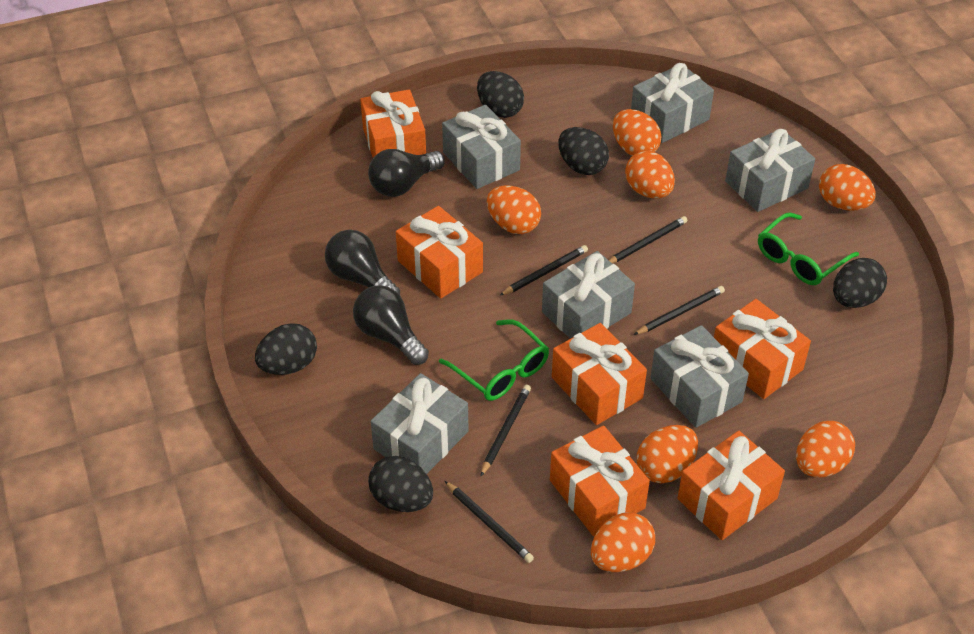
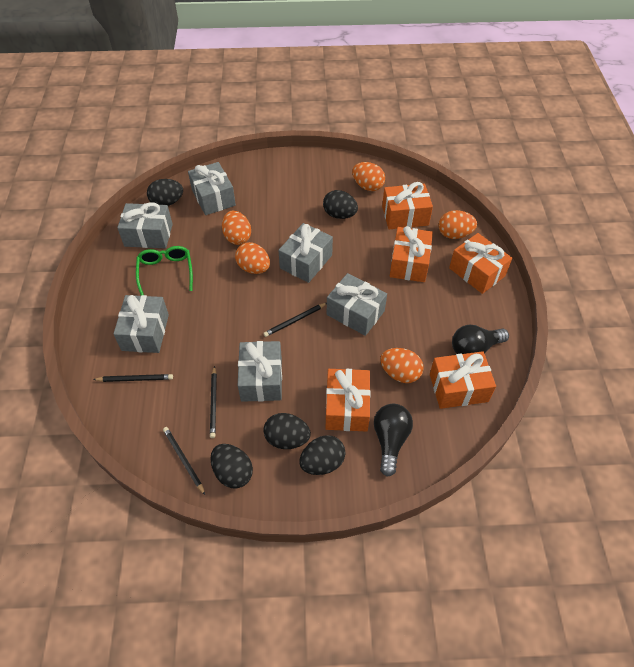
black light bulb: [325,230,400,295] [353,285,429,365] [368,149,445,197] = 3 -> [374,404,413,477] [452,324,509,354] = 2
black pencil: [445,481,534,563] [480,385,531,477] [499,245,588,296] [609,216,688,263] [634,286,725,335] = 5 -> [93,374,173,382] [163,427,205,495] [210,366,217,438] [263,303,327,337] = 4
green glasses: [439,319,549,401] [758,212,859,285] = 2 -> [136,246,193,295] = 1
orange egg: [487,186,541,234] [591,512,655,572] [613,109,662,156] [625,151,675,198] [637,425,698,483] [796,421,855,477] [819,164,875,211] = 7 -> [222,211,251,245] [235,242,270,274] [352,162,385,191] [380,348,424,383] [439,210,477,239] = 5
orange gift: [360,90,426,158] [396,206,483,298] [550,426,650,536] [552,323,647,425] [677,431,785,540] [714,299,811,399] = 6 -> [326,369,371,432] [382,182,433,229] [390,226,433,282] [430,351,496,409] [449,233,512,294] = 5

